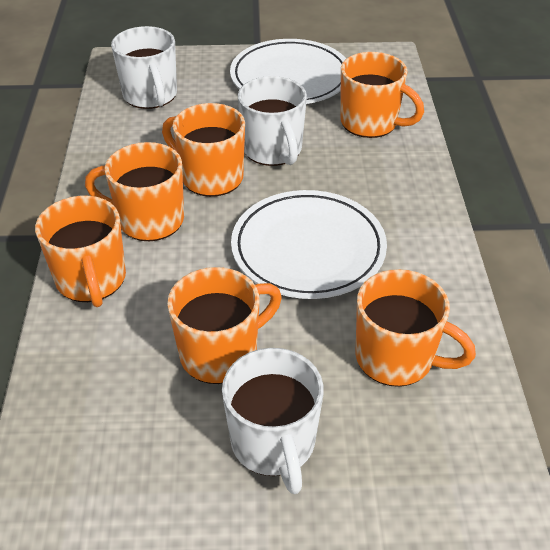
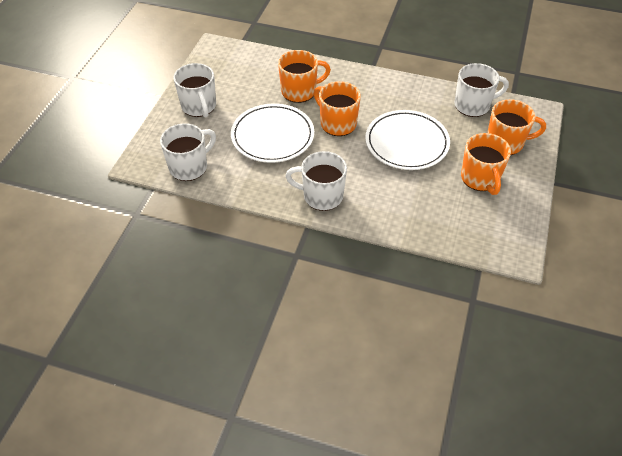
orange mug: [35,196,126,307] [85,142,184,241] [162,103,245,197] [167,267,282,384] [340,52,424,138] [355,269,476,387] = 6 -> [278,50,331,103] [314,81,361,136] [461,133,511,195] [487,99,546,155] = 4
white mug: [111,26,177,109] [222,348,324,494] [238,76,307,166] = 3 -> [160,123,216,181] [173,63,216,118] [285,151,347,211] [455,63,509,117] = 4

